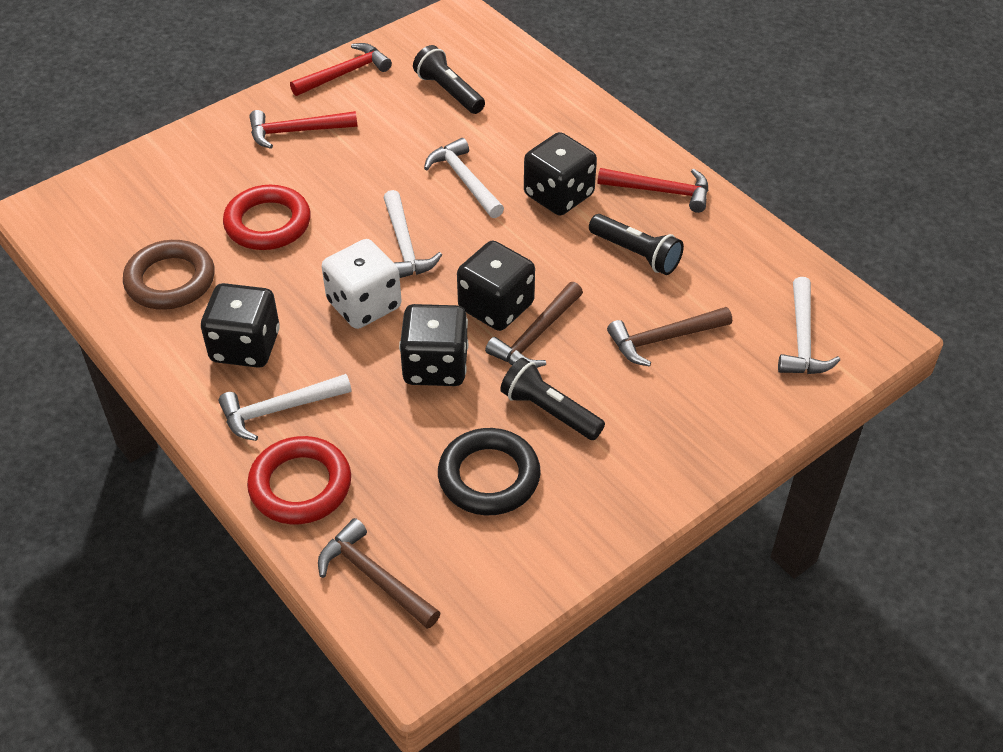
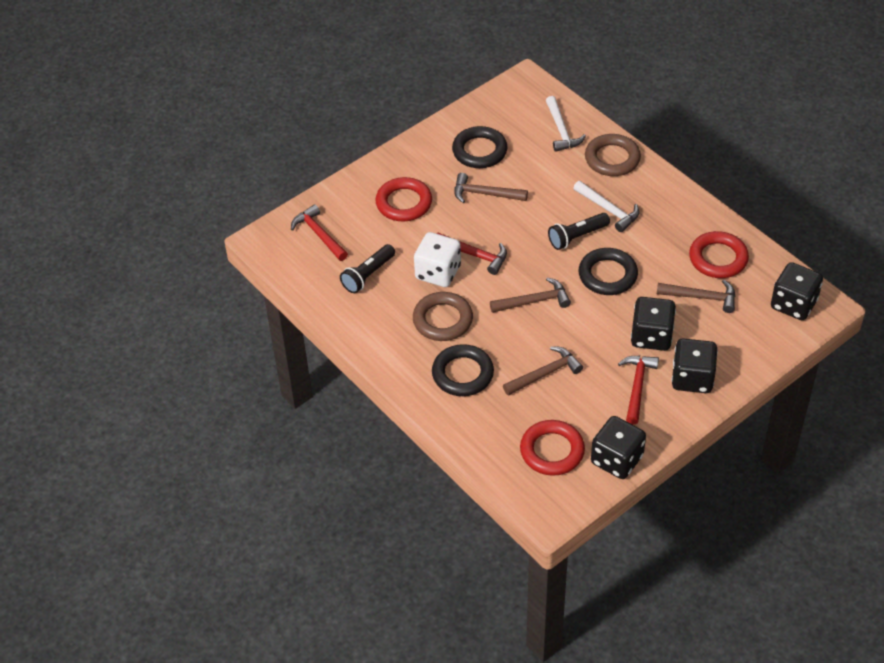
black flashlight: [413,45,485,114] [500,358,605,440] [589,214,684,275] = 3 -> [340,244,395,293] [548,213,610,250] = 2
black ring: [438,428,541,515] = 1 -> [432,344,494,396] [452,126,508,168] [579,248,638,295] = 3
brown hammer: [318,518,440,629] [485,282,583,368] [607,307,732,366] = 3 -> [454,173,528,203] [490,277,571,313] [503,346,583,396] [657,280,736,313] = 4
brown ring: [123,240,215,310] = 1 -> [413,292,473,341] [585,134,641,176] = 2
red ring: [223,185,311,250] [247,436,351,524] = 2 -> [375,177,432,221] [520,420,585,476] [689,231,749,278] = 3
white hammer: [219,374,352,441] [383,190,442,278] [424,138,504,218] [778,277,840,374] = 4 -> [546,96,586,152] [573,181,640,232] = 2

